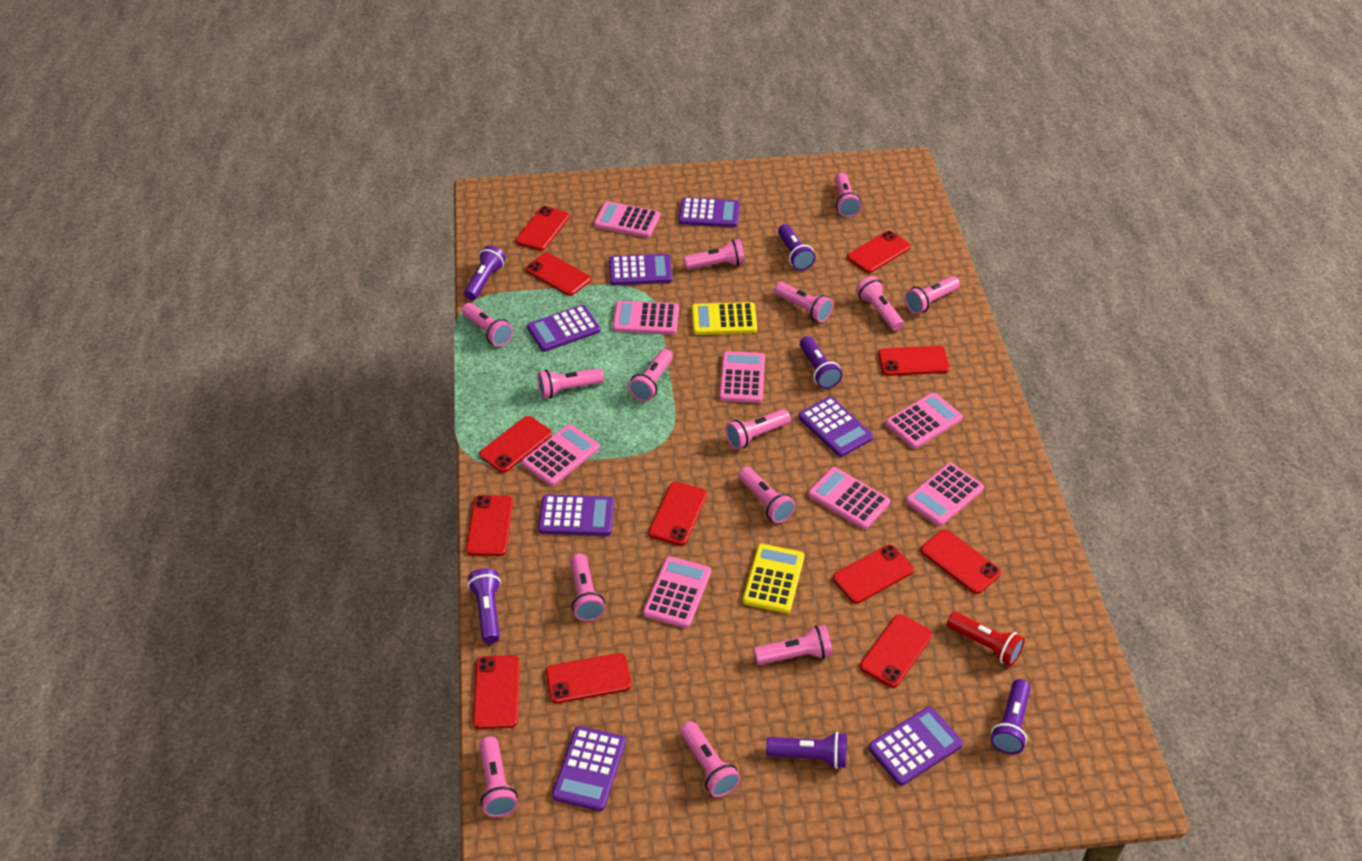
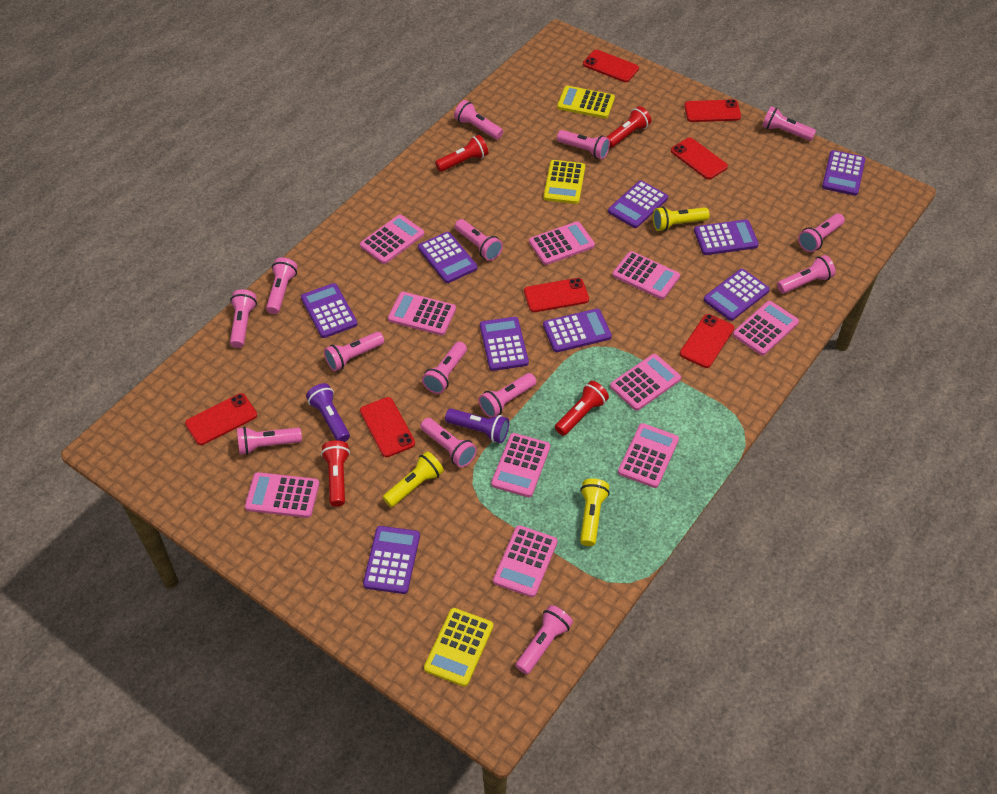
pink calculator: [522,424,600,486] [594,201,660,238] [613,301,679,334] [643,556,711,628] [719,351,765,403] [808,467,890,529] [885,392,963,449] [906,463,984,526] = 8 -> [245,472,319,518] [360,215,424,264] [388,292,456,335] [491,433,550,497] [493,525,558,597] [529,221,595,265] [610,354,681,411] [612,251,680,299] [618,423,679,488] [733,301,799,356] = 10
purple calculator: [527,305,600,352] [538,495,614,536] [552,726,626,811] [609,254,672,285] [679,197,740,227] [798,397,873,457] [868,707,963,786] = 7 -> [301,283,358,338] [363,526,420,594] [418,232,477,283] [480,317,529,371] [543,309,612,353] [608,180,668,228] [694,219,759,255] [704,269,770,321] [822,150,865,196] = 9
purple flashlight: [464,245,506,300] [468,568,501,643] [766,732,847,769] [778,224,816,271] [800,336,842,389] [991,679,1031,754] = 6 -> [306,383,350,442] [445,408,509,443] = 2
red flashlight: [947,612,1025,666] = 1 -> [321,440,350,507] [435,135,488,172] [555,381,609,436] [606,106,651,148] = 4
red phone: [466,495,513,556] [473,655,520,729] [479,416,552,473] [516,206,569,251] [526,253,591,296] [546,653,632,704] [649,482,707,546] [833,545,914,604] [847,231,911,273] [860,614,933,688] [878,346,950,376] [921,529,1001,594] = 12 -> [185,393,257,445] [360,397,415,457] [524,278,589,312] [583,50,639,82] [671,138,728,180] [680,314,734,368] [684,99,741,122] = 7
yellow calculator: [692,302,757,335] [743,544,804,613] = 2 -> [424,608,493,687] [544,160,585,204] [557,86,615,119] = 3
yellow flashlight: none = 0 -> [383,451,444,507] [580,478,610,546] [653,206,710,231] = 3

